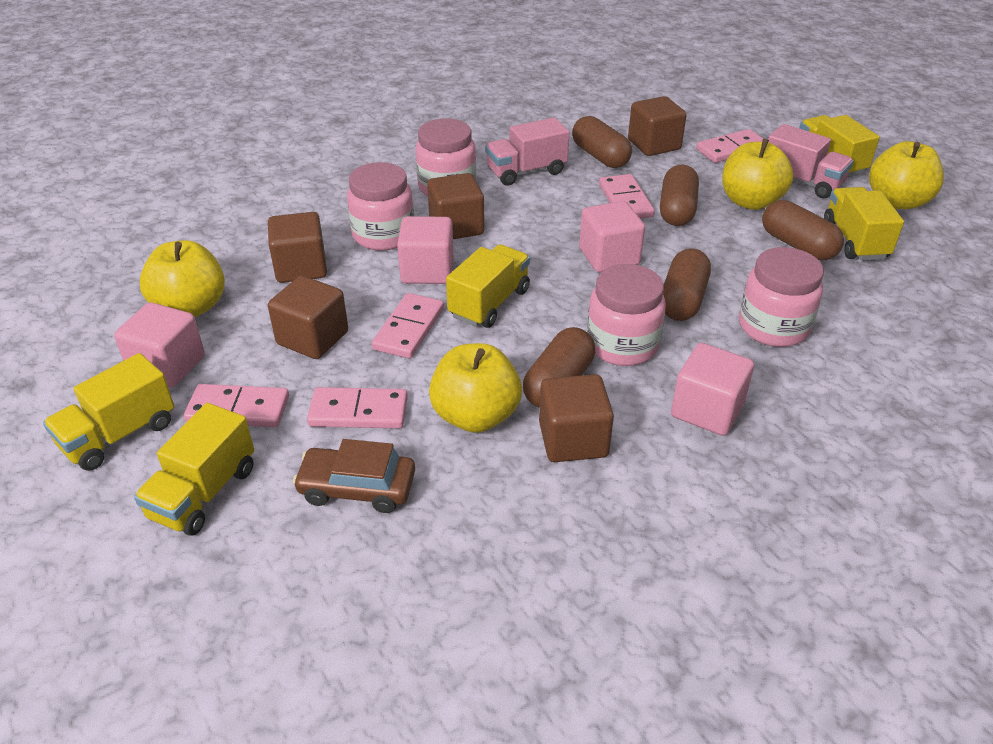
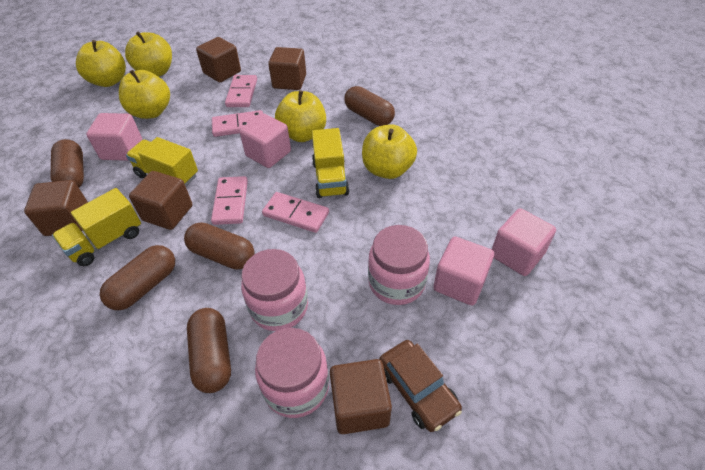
pink domino: [184,384,289,427] [307,387,408,428] [372,293,444,359] [599,174,655,219] [696,129,764,163] = 5 -> [211,176,248,225] [212,110,263,137] [225,75,257,107] [262,192,329,233] = 4
pink jar: [347,162,414,250] [415,119,476,196] [587,264,666,366] [739,247,824,347] = 4 -> [241,249,308,331] [255,328,329,418] [368,225,430,305] = 3
pink truck: [485,117,570,186] [768,124,854,198] = 2 -> none = 0
yellow apple: [140,240,225,317] [429,343,522,433] [722,139,794,210] [869,141,944,209] = 4 -> [76,40,126,87] [119,70,170,119] [125,32,172,77] [275,90,326,142] [362,124,417,179] = 5
yellow truck: [43,353,175,471] [134,403,254,536] [446,244,530,328] [799,115,880,177] [824,187,904,260] = 5 -> [52,188,141,266] [126,137,198,186] [312,128,349,198] = 3

